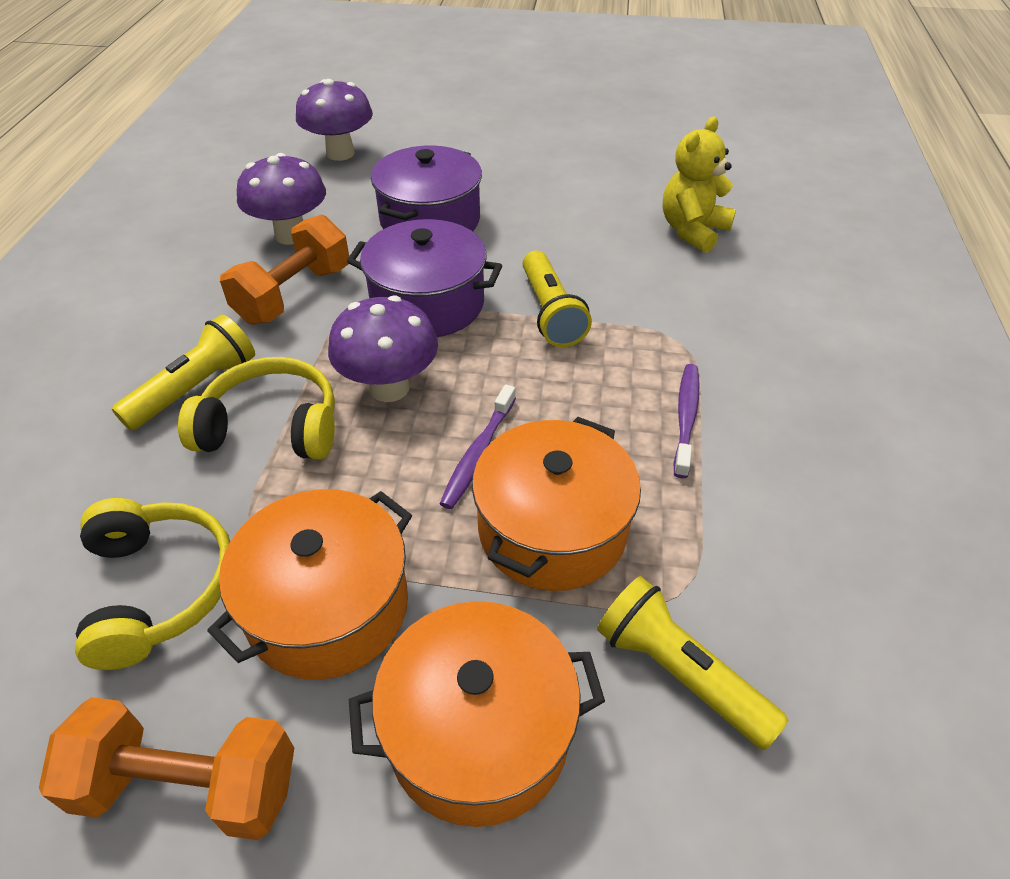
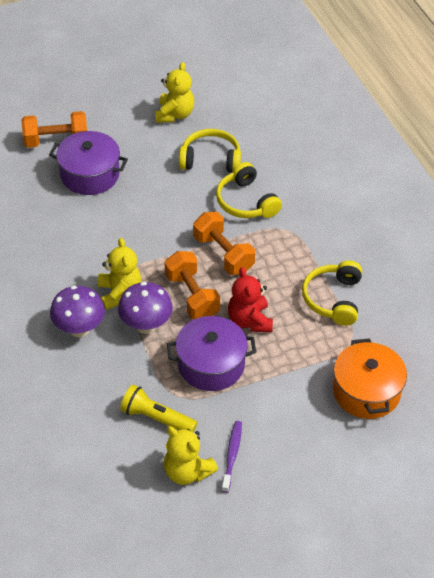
orange dumbbell: [39,697,294,840] [220,214,349,325] = 2 -> [22,111,87,148] [165,251,220,319] [193,212,255,275] = 3
orange pot: [207,489,412,680] [349,601,605,827] [472,417,641,591] = 3 -> [333,338,407,419] = 1
purple mushroom: [237,153,326,244] [296,79,373,161] [328,295,438,402] = 3 -> [50,285,105,337] [118,282,173,334] = 2
purple toothbrush: [440,384,516,509] [674,364,699,478] = 2 -> [221,421,242,493] = 1
red teddy bear: none = 0 -> [228,267,273,332] = 1
yellow flashlight: [112,315,255,431] [523,251,592,347] [597,576,789,750] = 3 -> [120,384,197,432] = 1
yellow headphones: [75,498,230,670] [178,357,335,460] = 2 -> [179,129,241,173] [216,162,282,218] [302,260,362,326] = 3
yellow teddy bear: [663,116,736,253] = 1 -> [98,238,141,310] [155,62,194,123] [164,426,218,485] = 3

